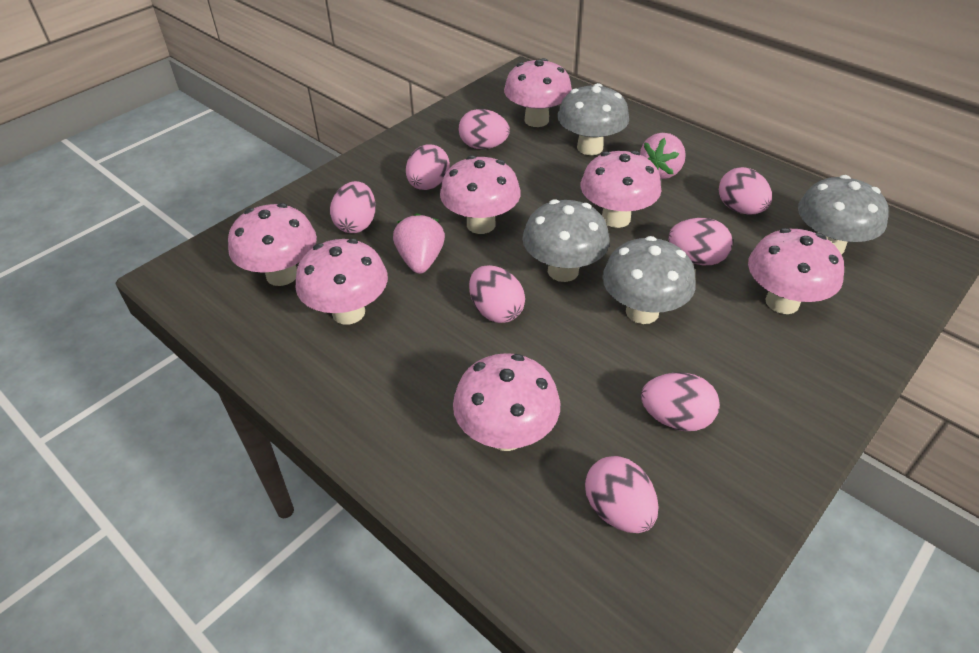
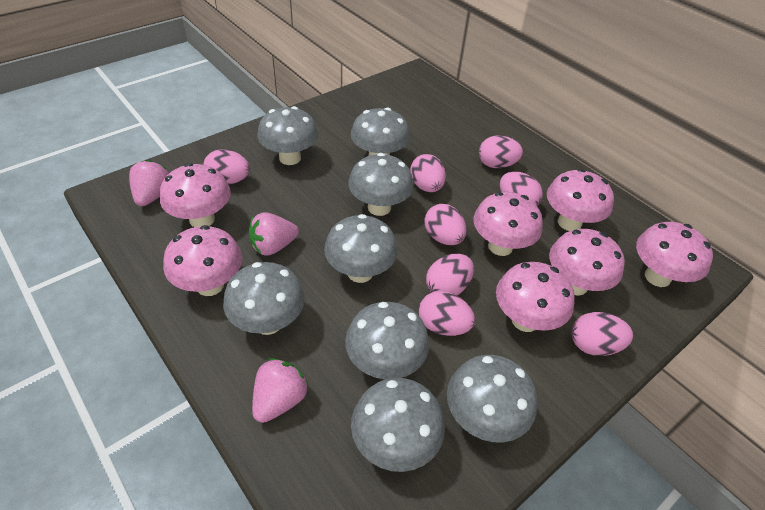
grey mushroom: [522,199,610,282] [558,83,629,155] [602,236,696,324] [798,175,889,255] = 4 -> [223,262,305,335] [257,106,318,165] [324,214,398,283] [345,302,429,379] [348,153,413,216] [351,108,410,156] [351,378,445,472] [447,355,537,442] = 8
pink strawberry: [393,213,445,274] [640,133,686,179] = 2 -> [129,160,169,206] [249,212,299,256] [252,358,309,423] = 3

